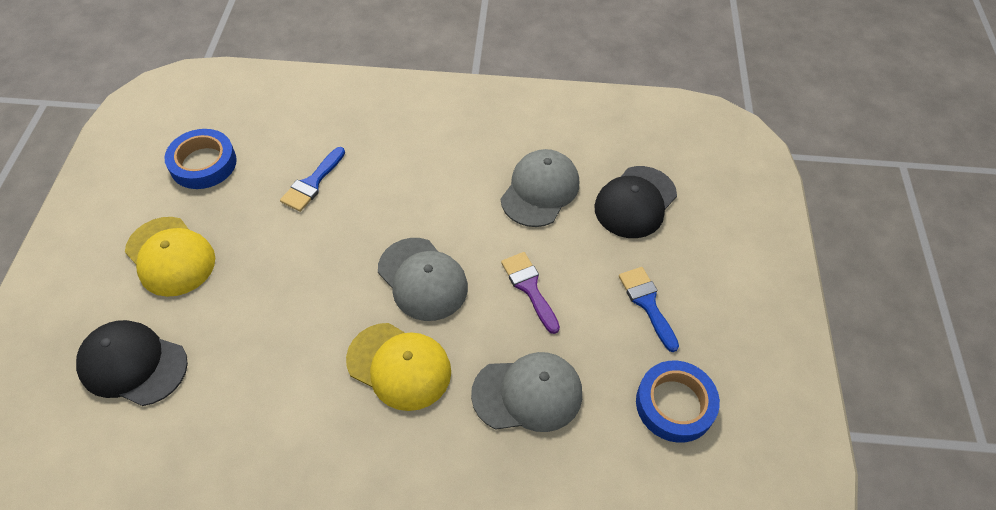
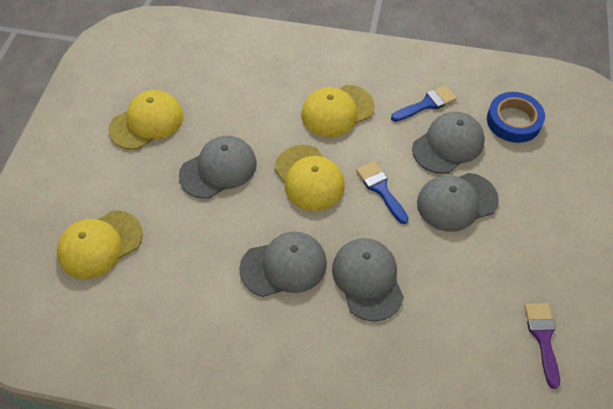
black cap: [76,320,188,406] [594,166,677,238] = 2 -> none = 0
blue tape: [164,129,237,189] [636,361,720,443] = 2 -> [487,92,545,143] = 1
grey cap: [378,238,468,321] [471,352,582,432] [501,149,579,227] = 3 -> [179,136,257,199] [239,232,327,297] [332,238,404,321] [412,112,485,174] [417,173,499,232] = 5
yellow cap: [125,217,215,297] [346,323,451,411] = 2 -> [57,211,143,279] [108,90,184,150] [274,145,345,211] [301,85,375,137] = 4

